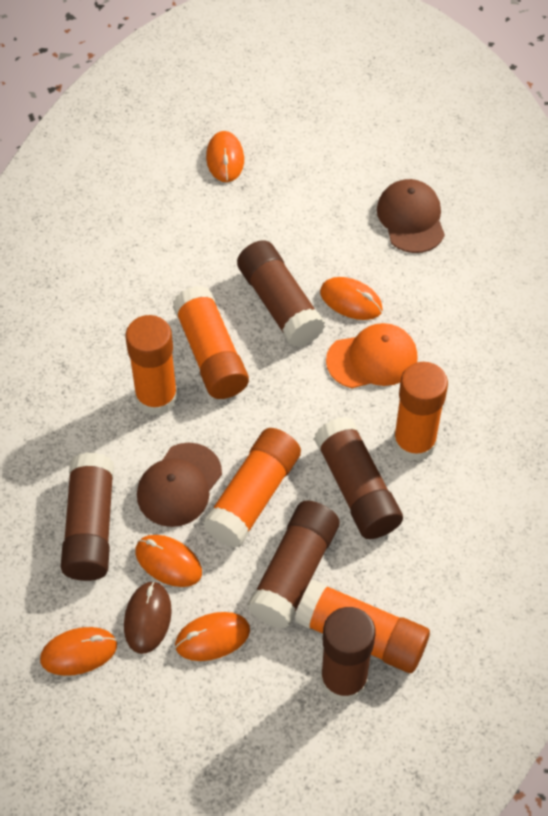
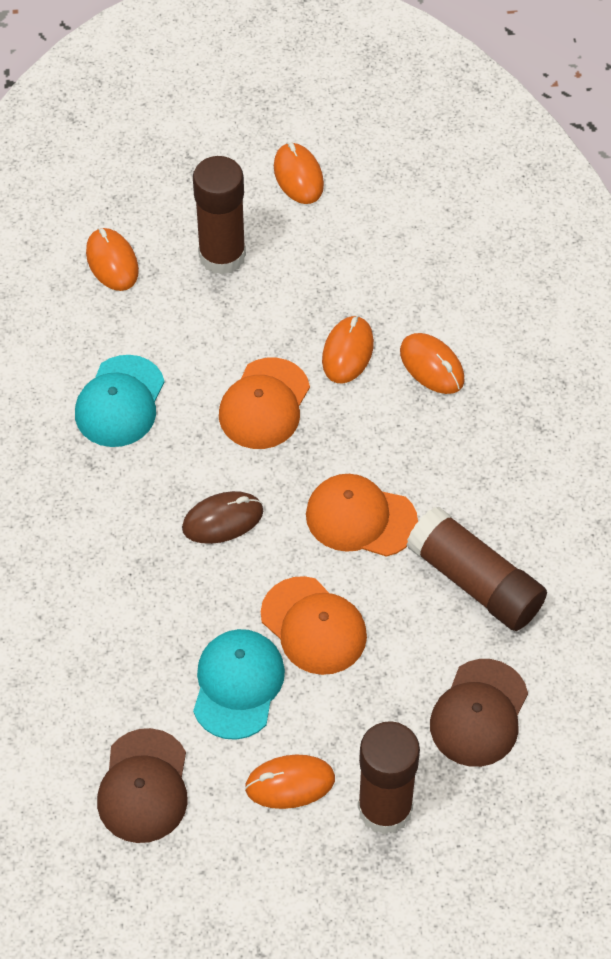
brown glue stick: [61,452,114,581] [237,240,325,347] [247,500,339,628] [314,417,403,539] [321,607,376,703] = 5 -> [193,156,246,275] [358,721,420,835] [406,506,547,631] = 3
orange cap: [326,323,418,388] = 1 -> [219,358,310,449] [261,576,367,675] [306,474,418,557] = 3
orange glue stick: [125,315,178,415] [173,286,249,399] [203,428,301,548] [295,579,430,673] [393,362,448,462] = 5 -> none = 0
turquoise cap: none = 0 -> [75,355,165,447] [193,629,285,740] = 2

